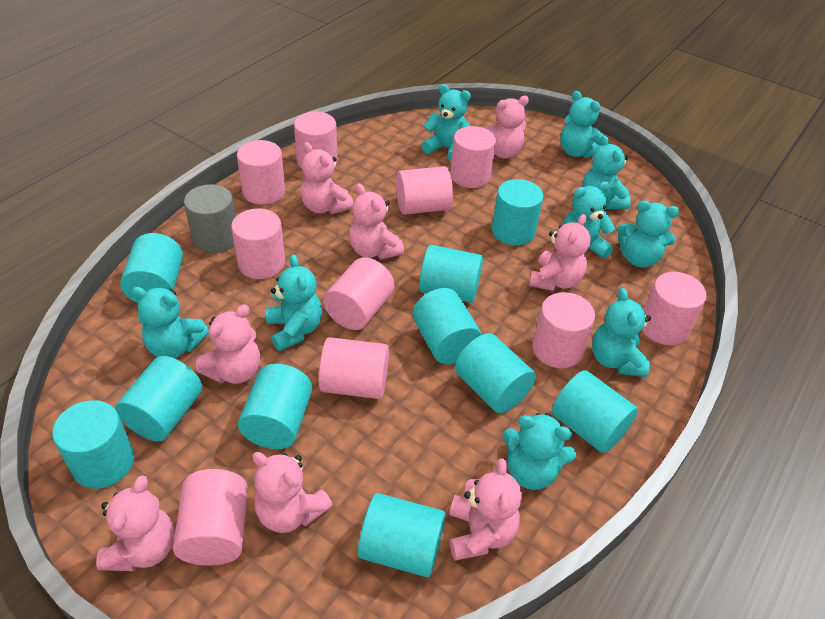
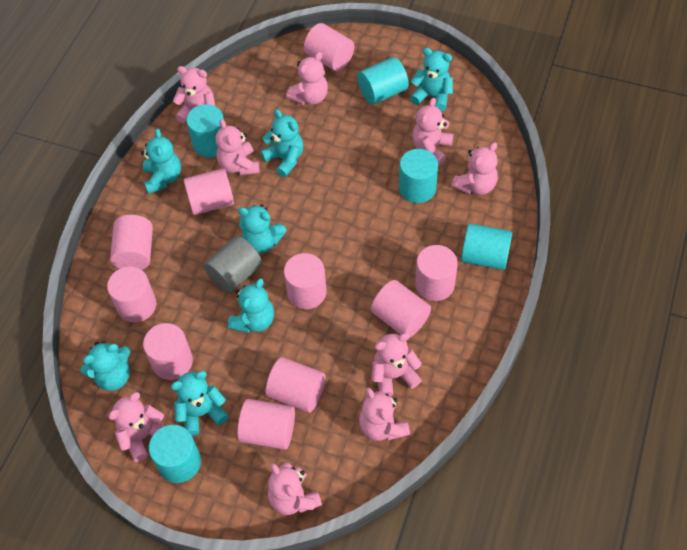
pink teddy bear: [96,476,174,571] [196,304,260,384] [252,452,333,533] [300,142,353,214] [349,184,404,260] [449,458,522,561] [485,96,529,159] [529,214,591,291] = 8 -> [108,392,164,462] [173,66,215,124] [215,119,260,175] [268,463,322,515] [286,52,328,105] [359,388,410,441] [372,333,422,397] [412,98,453,166] [451,142,498,195] = 9
turquoise cylinder: [52,400,134,489] [115,356,202,442] [120,233,183,303] [238,364,313,449] [358,493,446,577] [413,288,482,364] [419,245,483,303] [455,333,536,413] [492,179,543,246] [552,370,638,453] = 10 -> [149,425,201,483] [186,104,224,158] [358,57,409,105] [399,149,438,203] [461,224,512,270] = 5
turquoise teddy bear: [131,287,209,358] [266,255,322,351] [421,84,471,161] [503,413,576,490] [560,91,604,158] [562,181,615,259] [582,135,631,209] [592,288,651,377] [617,200,679,268] = 9 -> [81,342,130,391] [141,129,181,194] [171,371,229,436] [228,278,274,333] [238,204,287,254] [261,109,303,177] [410,48,453,112] = 7

